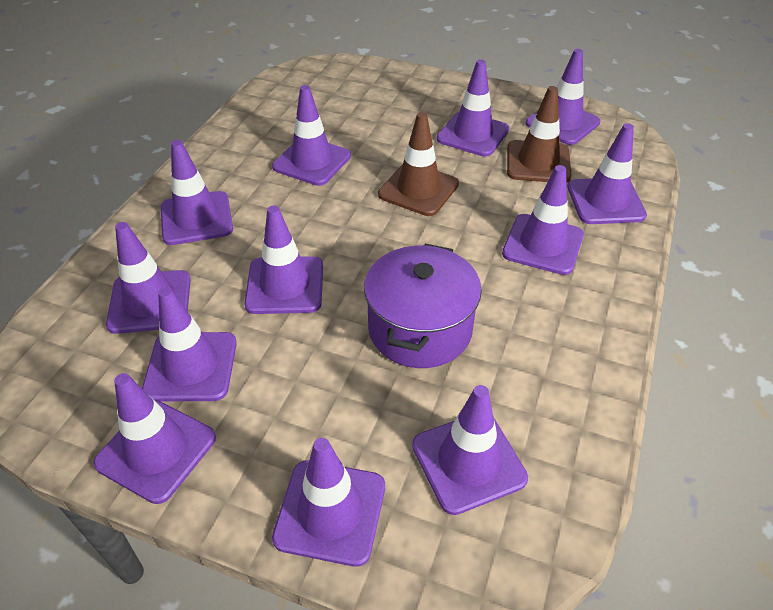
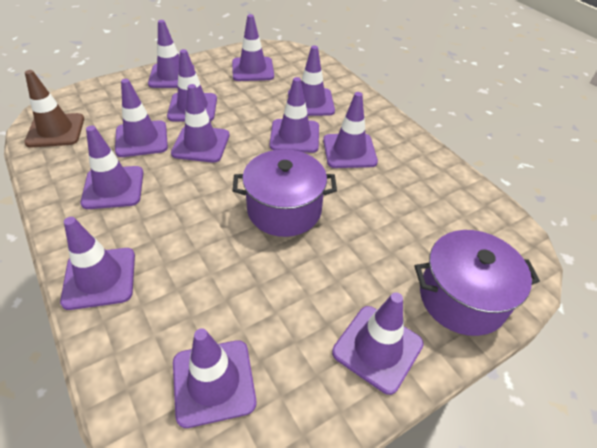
brown traffic cone: [378,112,459,216] [507,86,572,183] = 2 -> [24,70,84,148] = 1
purple pot: [364,244,482,368] = 1 -> [233,149,337,237] [415,230,540,336] = 2

